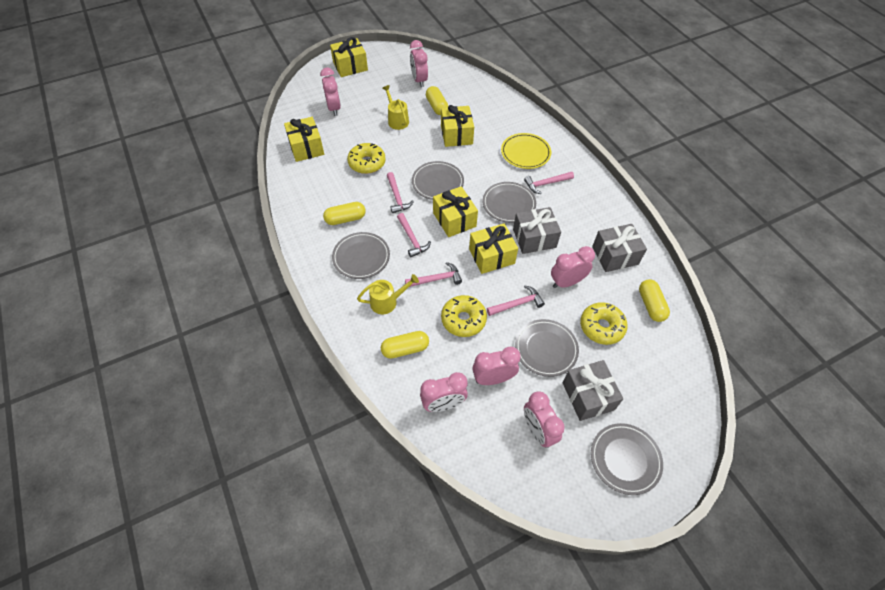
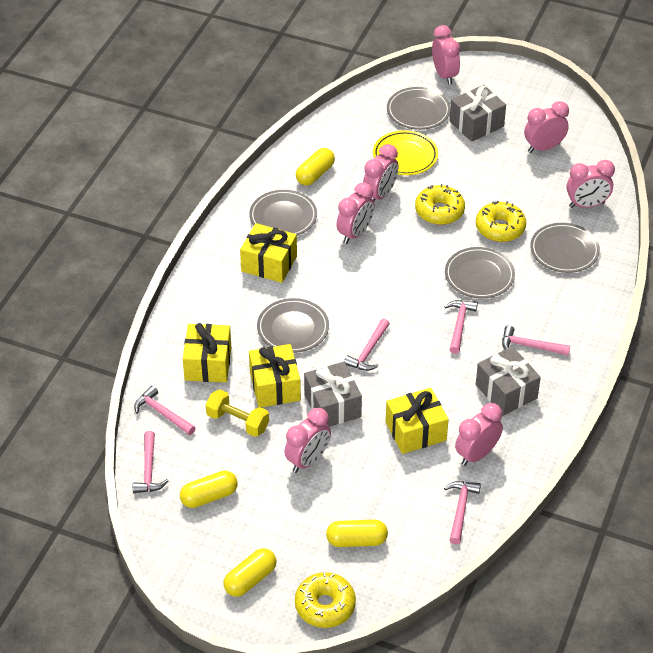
pink clock: [320,67,341,116] [410,40,428,87] [420,372,468,412] [472,347,521,385] [524,392,565,448] [551,246,595,288] = 6 -> [284,408,331,473] [337,182,374,244] [363,144,398,201] [432,25,460,85] [455,403,503,466] [524,101,569,153] [567,160,615,208] = 7
pink hammer: [387,172,414,213] [397,213,431,257] [405,262,462,287] [487,286,545,316] [524,172,574,194] = 5 -> [132,431,168,493] [134,386,196,435] [344,319,390,371] [444,300,478,354] [444,481,481,545] [502,325,570,355] = 6
yellow dumbbell: none = 0 -> [206,389,269,437] = 1
yellow gift: [284,117,324,162] [330,37,368,77] [433,186,478,237] [441,105,474,147] [469,223,518,274] = 5 -> [183,323,231,382] [240,223,297,283] [249,344,301,407] [386,388,449,454] = 4
yellow watering can: [357,274,419,314] [383,85,409,130] = 2 -> none = 0

